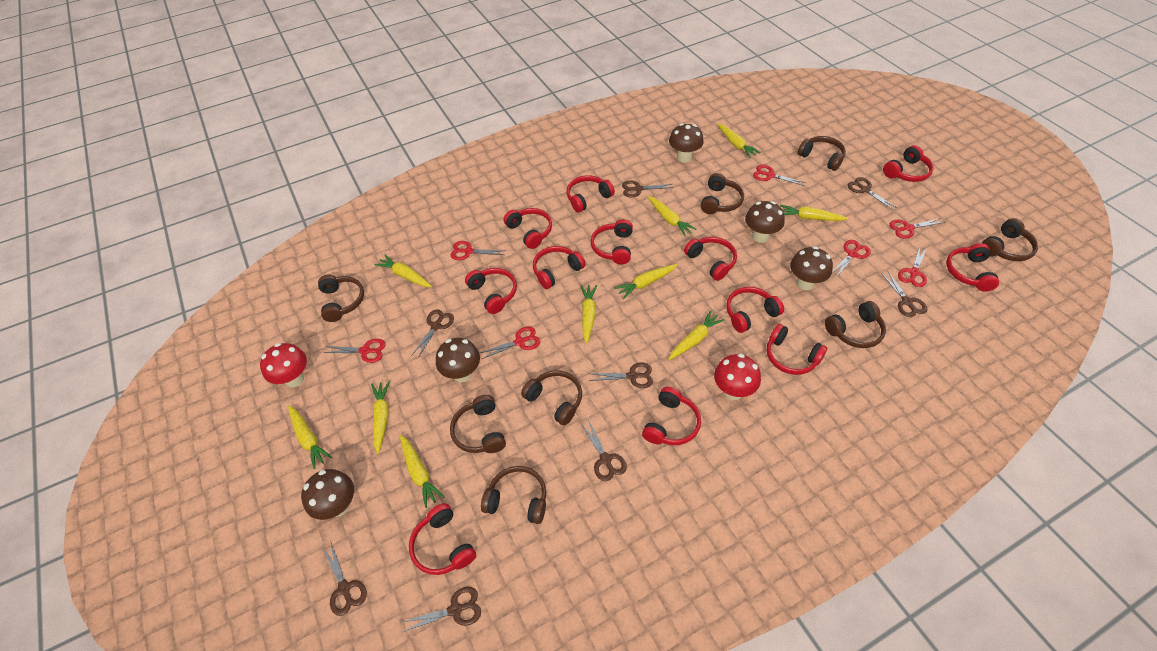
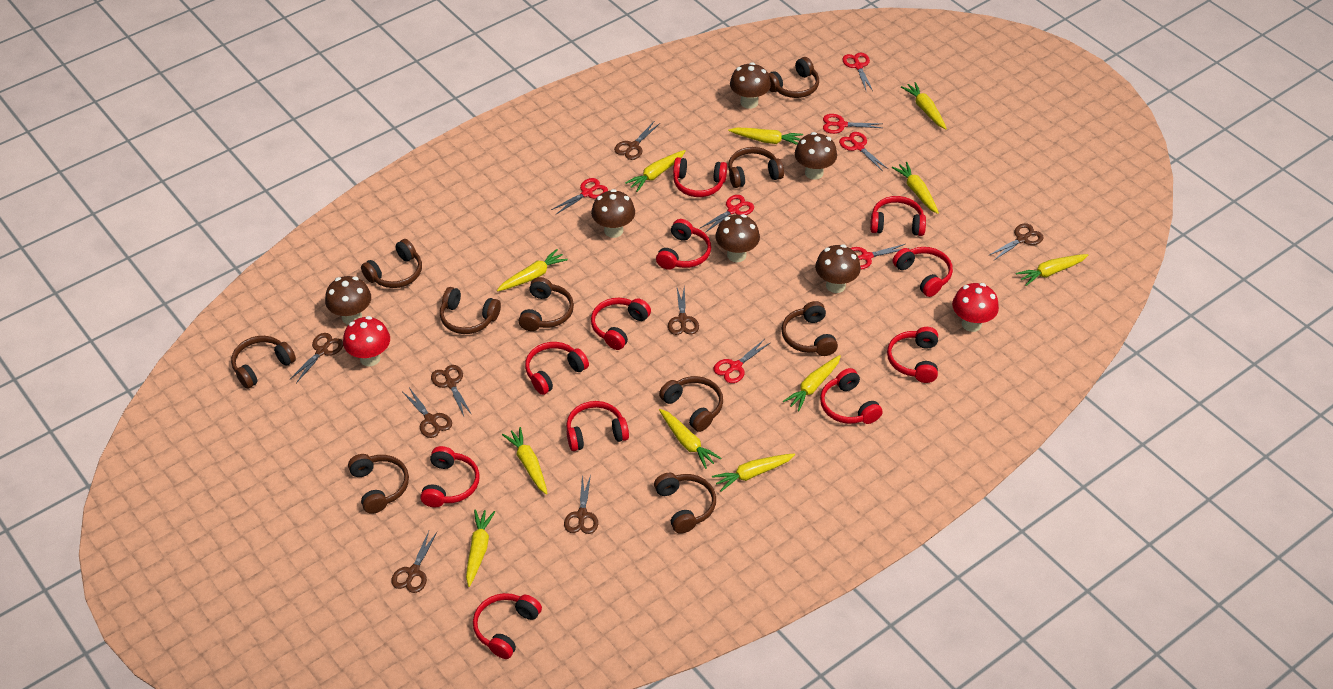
brown headphones: [318,275,364,322] [450,395,506,453] [481,466,547,524] [521,371,582,425] [701,173,744,214] [797,136,846,171] [825,301,886,348] [982,218,1038,261] = 8 -> [231,336,296,389] [348,454,409,514] [361,239,422,288] [440,287,501,334] [519,277,574,331] [654,473,716,534] [659,376,723,432] [728,147,784,188] [768,57,819,98] [781,301,838,356] = 10
brown mushroom: [301,469,354,520] [436,338,480,382] [669,123,704,163] [745,201,785,243] [790,246,833,290] = 5 -> [325,276,371,325] [591,189,635,238] [715,214,760,262] [730,62,771,109] [795,132,837,180] [815,244,861,293] = 6
red headphones: [409,503,476,575] [465,268,517,314] [504,208,552,249] [533,246,585,289] [566,175,615,213] [591,219,633,265] [642,387,701,445] [684,237,737,281] [726,287,784,333] [767,324,827,375] [883,145,934,182] [946,243,999,291] = 12 -> [420,446,480,507] [473,593,542,659] [525,342,589,395] [566,401,629,451] [591,298,651,350] [656,219,711,270] [673,157,727,197] [820,368,883,424] [870,196,926,236] [887,327,938,383] [893,247,953,297] = 11
yellow carrot: [288,406,332,469] [371,381,390,454] [374,255,432,287] [400,435,444,508] [580,285,597,344] [614,264,678,299] [648,196,697,236] [668,310,724,360] [717,124,761,158] [780,205,848,221] = 10 -> [466,509,495,587] [497,249,568,292] [502,427,548,495] [625,150,686,192] [659,409,721,469] [712,453,795,492] [728,128,803,145] [783,355,841,411] [892,162,939,214] [901,82,947,129] [1016,254,1088,286] = 11

